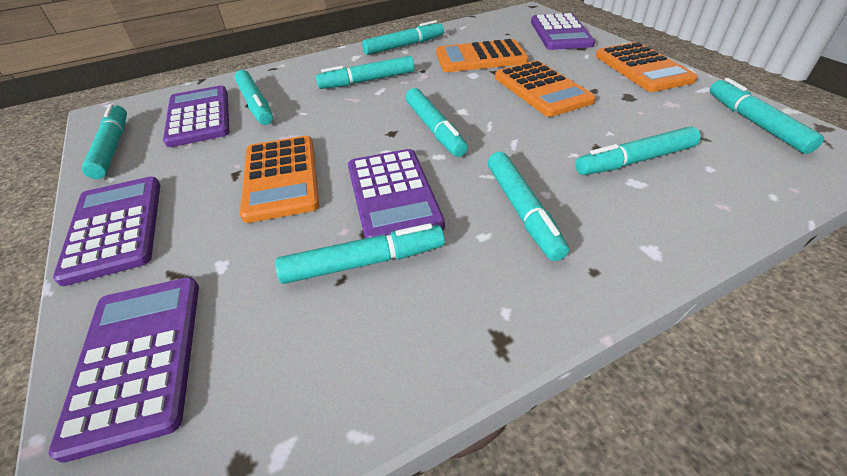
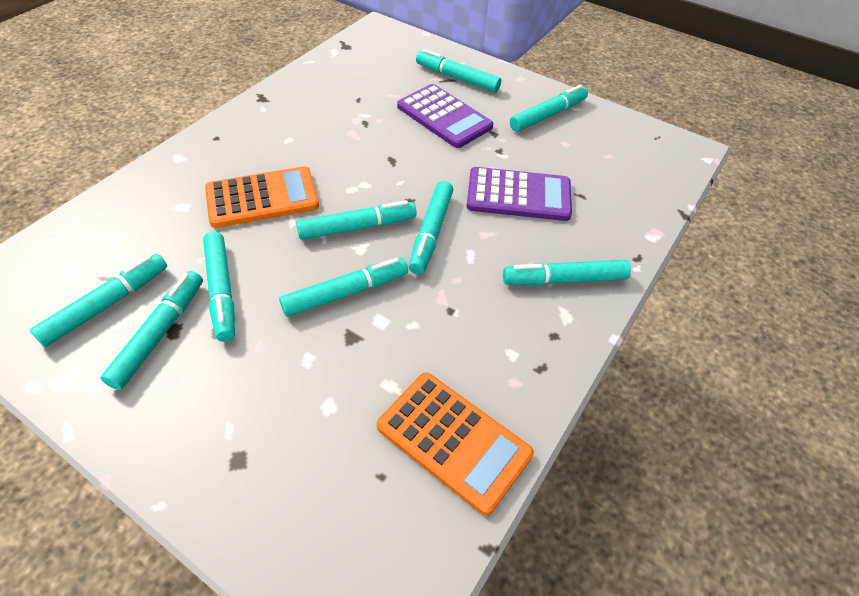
orange calculator: [240,136,319,223] [436,39,529,72] [495,60,596,117] [596,42,698,92] = 4 -> [205,166,319,228] [377,372,534,515] = 2
purple calculator: [49,277,199,463] [53,177,160,286] [163,85,229,147] [348,149,445,238] [531,13,595,50] = 5 -> [397,84,493,148] [466,167,572,221] = 2

